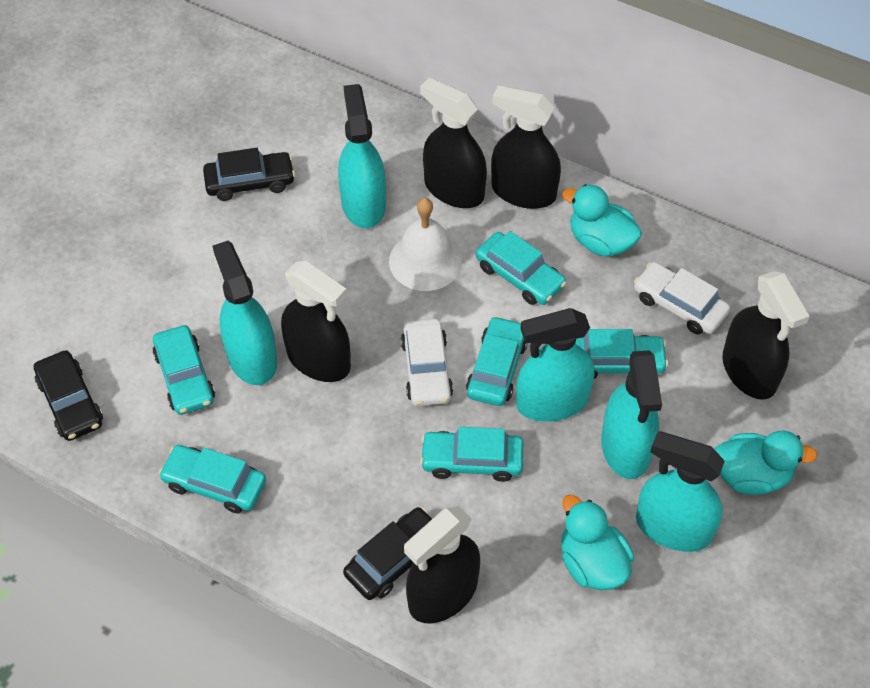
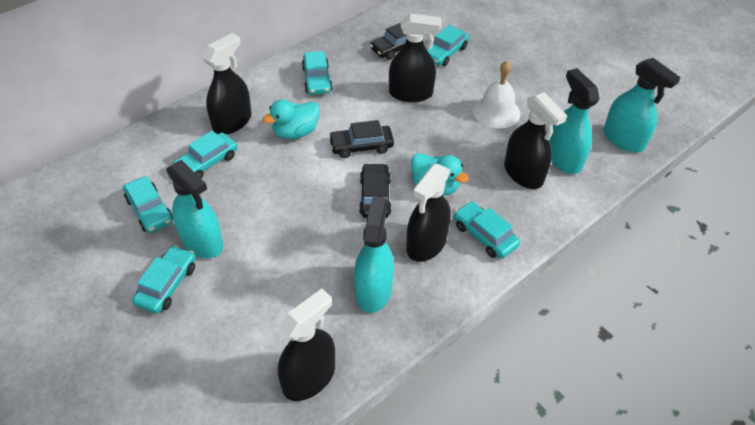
turquoise duck: [561,495,634,590] [562,185,642,257] [714,430,818,495] = 3 -> [263,99,320,139] [411,153,469,196] = 2
turquoise spray bottle: [212,241,277,385] [338,84,386,228] [516,308,595,422] [601,350,662,479] [636,431,725,552] = 5 -> [166,160,223,258] [354,196,394,313] [549,68,600,174] [603,58,681,153] = 4
white car: [401,319,453,406] [634,262,730,334] = 2 -> none = 0

